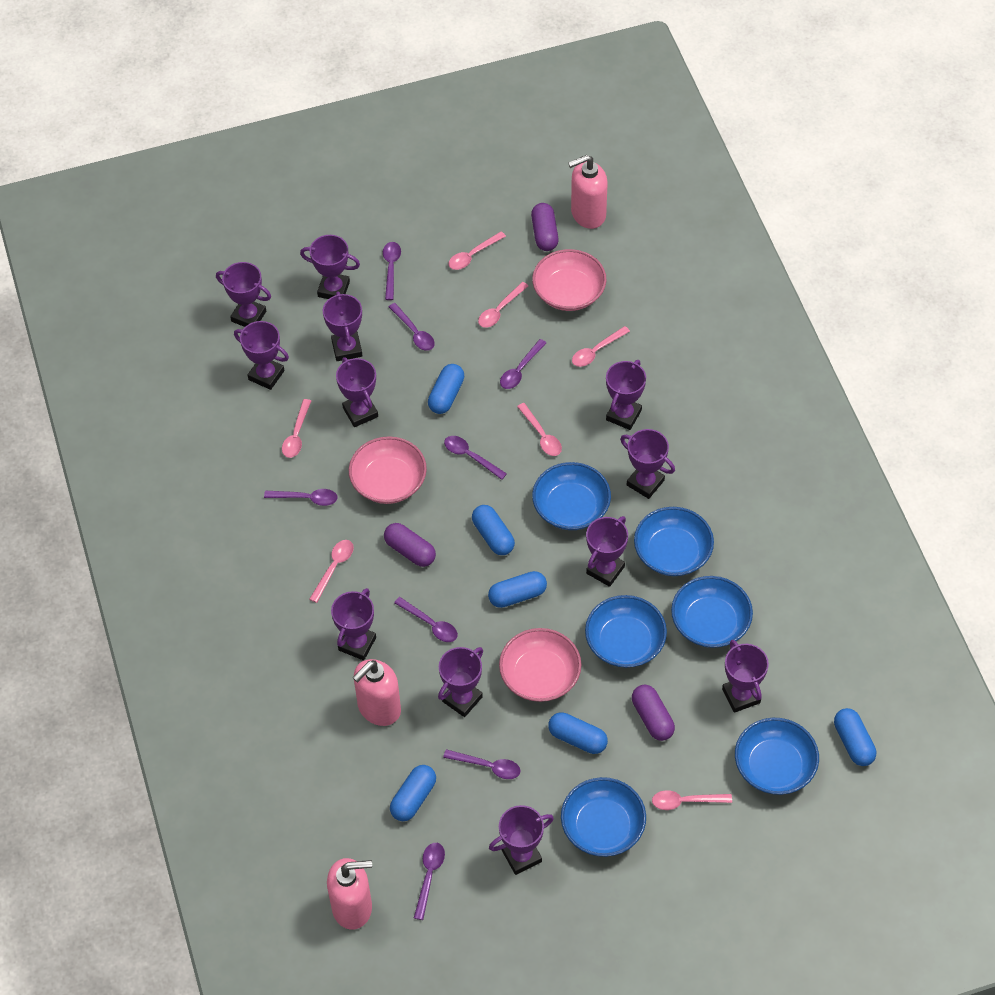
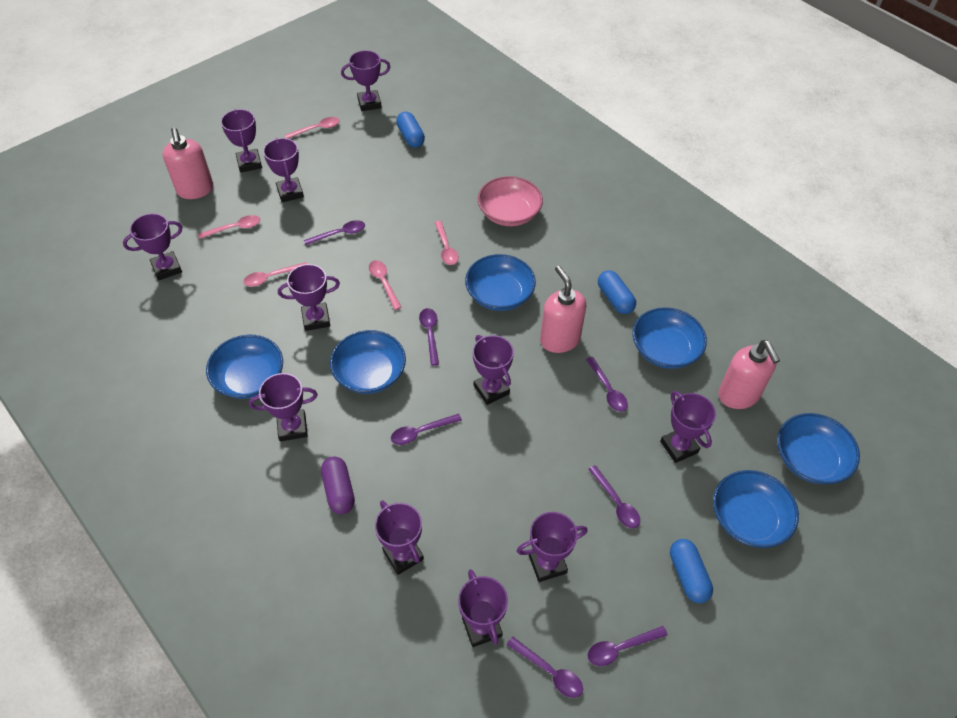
blue capsule: [390,765,436,821] [428,364,464,414] [472,505,515,555] [488,571,547,608] [548,712,608,754] [834,708,876,766] = 6 -> [396,111,425,148] [598,270,636,314] [670,539,713,603] = 3
pink bowl: [349,436,427,504] [499,628,581,702] [532,249,607,311] = 3 -> [478,176,543,226] = 1
pink spoon: [282,399,311,458] [309,540,354,603] [448,231,506,270] [478,282,528,328] [517,403,562,456] [572,326,630,367] [652,790,732,810] = 7 -> [198,215,260,239] [243,262,307,287] [285,117,340,139] [369,260,402,310] [434,221,459,265] = 5
purple capsule: [384,523,436,567] [531,203,559,251] [632,685,675,741] = 3 -> [321,457,355,514] = 1
purple spoon: [264,489,338,506] [383,242,401,300] [389,303,435,351] [394,597,458,642] [414,843,445,920] [443,749,520,779] [444,436,507,480] [500,339,546,389] = 8 -> [304,220,365,245] [391,414,462,445] [419,308,439,366] [506,636,583,698] [586,357,628,412] [587,626,668,666] [588,465,640,528] = 7
purple trophy: [216,262,271,327] [234,321,289,390] [300,235,360,299] [323,292,362,361] [331,588,376,660] [336,357,378,427] [438,647,483,717] [489,805,554,875] [586,516,628,587] [606,360,646,430] [620,429,675,499] [722,640,769,713] = 12 -> [123,213,182,280] [221,109,262,172] [249,373,318,442] [263,138,304,202] [278,264,340,331] [341,50,390,111] [375,501,424,575] [458,569,508,647] [473,335,514,405] [517,512,587,582] [660,391,716,463] = 11

